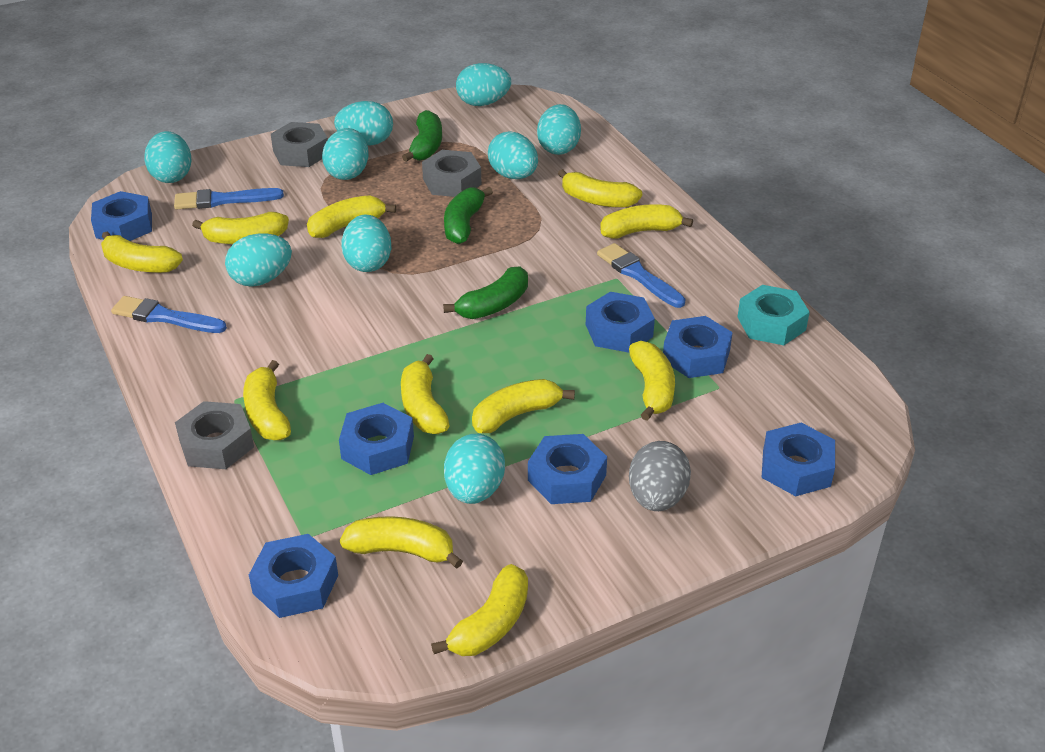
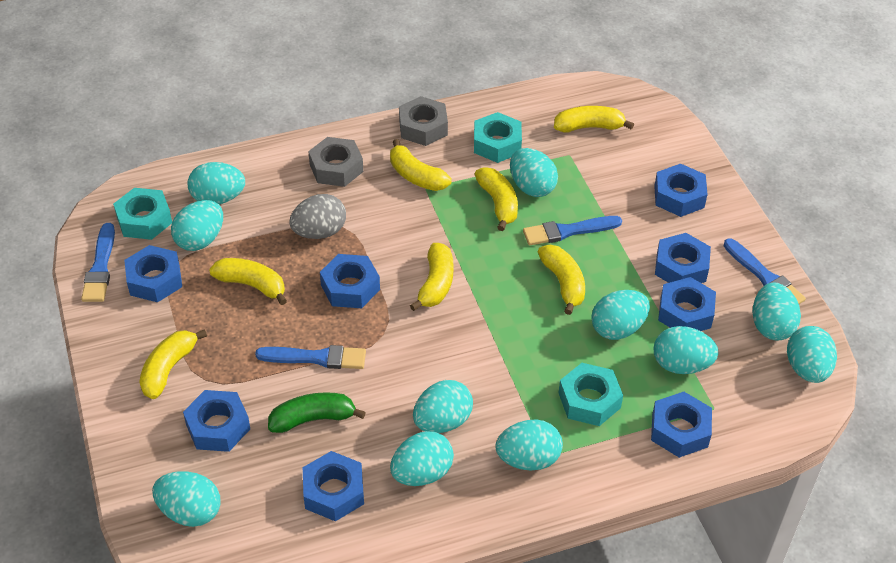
blue brush: [111,296,227,333] [174,188,284,209] [597,243,685,308] = 3 -> [81,223,115,302] [255,345,366,369] [523,216,622,245] [724,238,806,304] = 4
blue nut: [91,191,152,241] [249,534,338,618] [339,403,414,475] [528,434,607,504] [586,292,655,353] [663,316,733,378] [761,423,835,496] = 7 -> [124,245,182,302] [183,390,250,452] [303,451,364,521] [320,254,380,308] [651,392,712,458] [654,164,708,217] [655,233,711,283] [658,277,716,331] = 8
green banana: [402,110,442,162] [443,266,528,319] [444,187,493,244] = 3 -> [268,392,366,433] = 1
grey nut: [175,401,254,469] [271,122,328,167] [422,150,482,197] = 3 -> [308,137,363,187] [399,96,448,146] = 2
turquoise egg: [144,131,191,183] [225,234,292,287] [322,128,368,180] [334,101,393,145] [341,215,391,272] [444,434,505,504] [456,63,511,106] [488,131,538,179] [537,104,581,155] = 9 -> [152,472,220,527] [171,200,223,251] [188,162,245,204] [390,431,454,486] [413,380,473,433] [496,419,563,471] [510,148,558,197] [591,290,650,340] [653,326,719,374] [753,283,801,341] [787,326,837,383] = 11
turquoise nut: [738,285,810,345] = 1 -> [113,188,172,240] [474,112,522,163] [558,363,623,426] = 3
yellow banana: [101,232,183,273] [192,212,289,244] [243,360,291,440] [307,195,396,238] [340,516,463,569] [401,354,450,434] [431,564,528,656] [472,379,575,433] [558,169,642,208] [600,204,693,239] [629,341,675,421] = 11 -> [139,329,207,399] [209,258,287,305] [390,139,451,191] [410,243,453,311] [475,167,518,231] [538,245,585,315] [554,106,634,133] = 7

